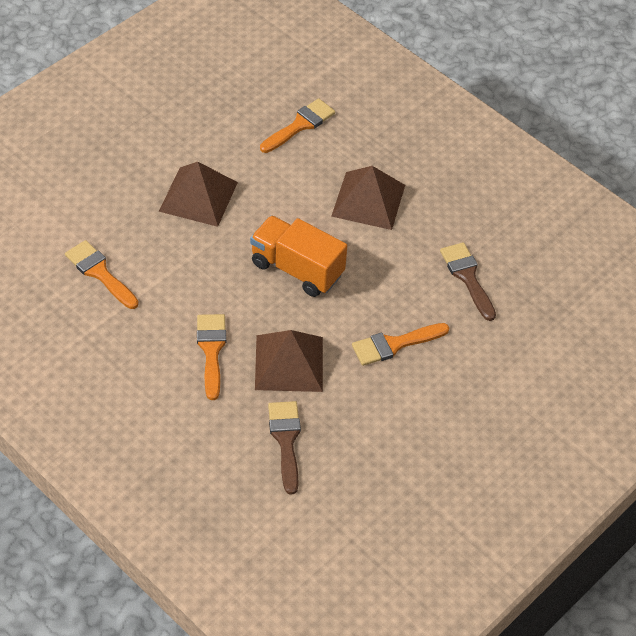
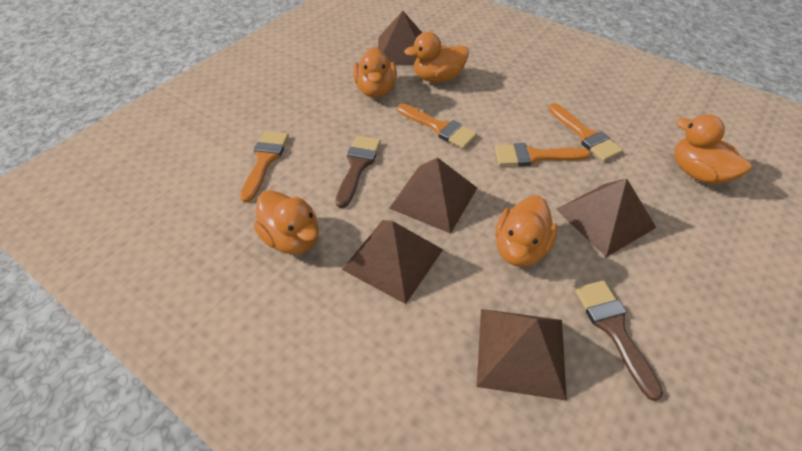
brown pyramid: [159,162,238,227] [255,330,323,392] [331,166,405,230] = 3 -> [342,220,443,304] [378,11,422,65] [389,157,477,234] [477,309,567,401] [556,178,656,257] = 5
orange duck: none = 0 -> [253,190,318,254] [353,47,397,98] [404,32,469,82] [495,196,558,267] [674,114,752,184] = 5
orange truck: [250,215,347,297] = 1 -> none = 0

